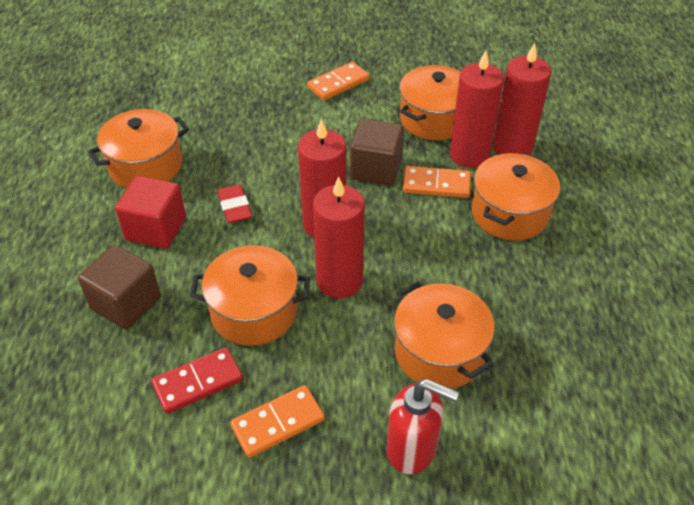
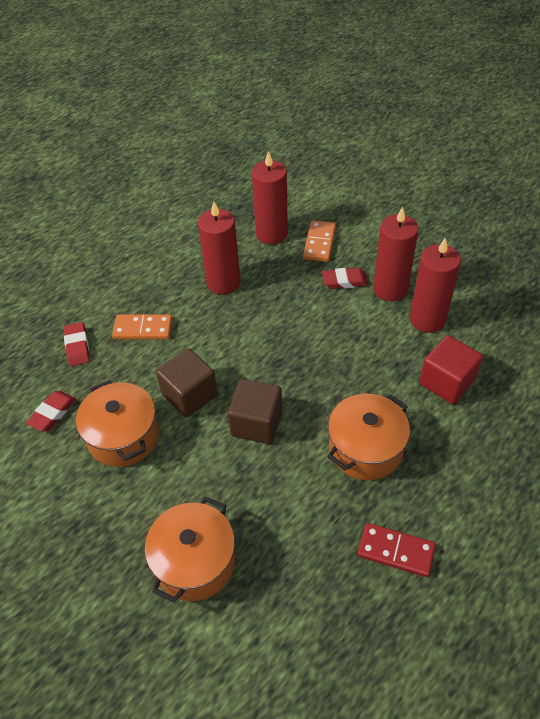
orange domino: [230,385,325,458] [307,62,370,101] [403,166,471,198] = 3 -> [112,314,172,339] [303,220,336,262] = 2
orange pot: [88,109,189,188] [190,245,310,346] [394,282,495,389] [400,65,461,140] [472,153,560,241] = 5 -> [76,380,159,467] [145,496,235,603] [327,394,410,481] = 3
red eraser: [217,184,252,223] = 1 -> [26,391,76,432] [64,322,90,366] [322,268,368,289] = 3
red soap dispenser: [387,379,459,474] = 1 -> none = 0

